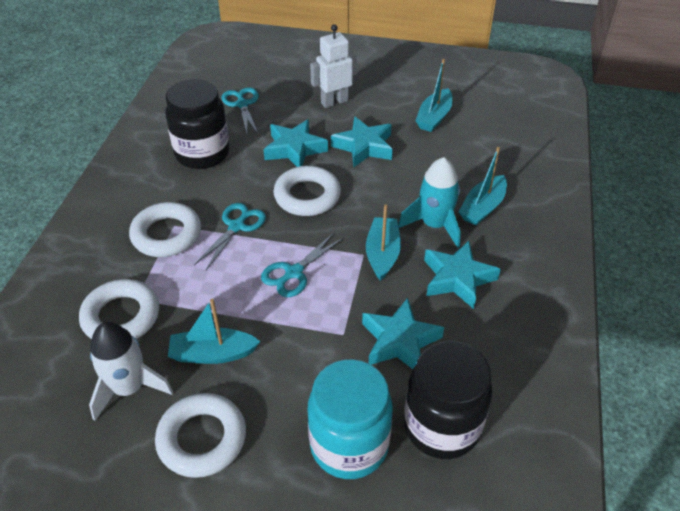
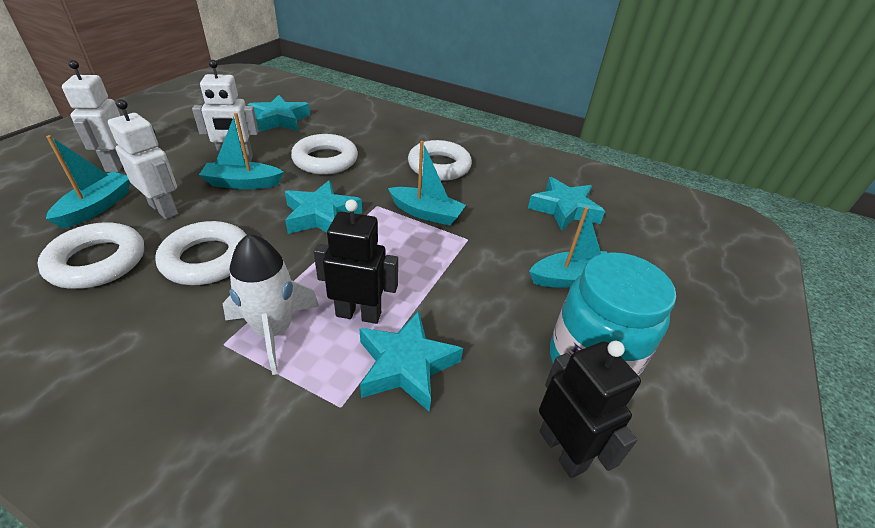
black jar: [165,79,230,169] [404,341,493,459] = 2 -> none = 0
black robot: none = 0 -> [314,199,398,324] [539,341,641,478] = 2
turquoise rocket: [398,157,461,248] = 1 -> none = 0
turquoise scissors: [194,203,266,270] [222,87,259,134] [261,233,344,297] = 3 -> none = 0
white robot: [310,24,357,108] = 1 -> [62,60,122,172] [108,99,178,219] [192,60,259,162] = 3

